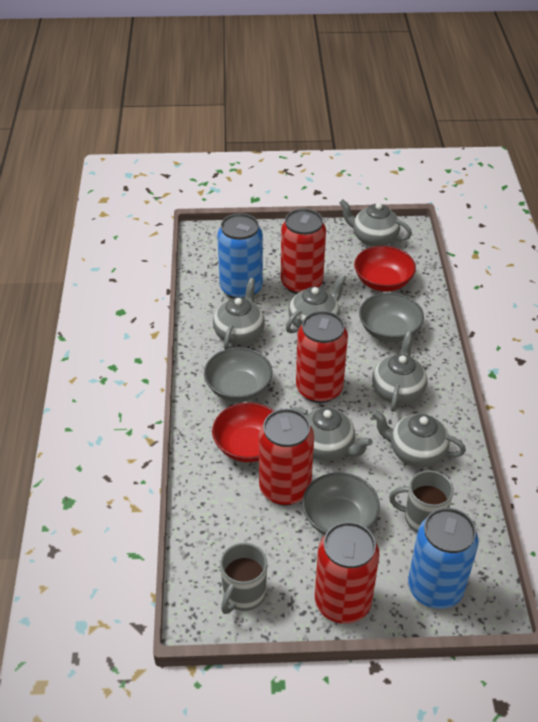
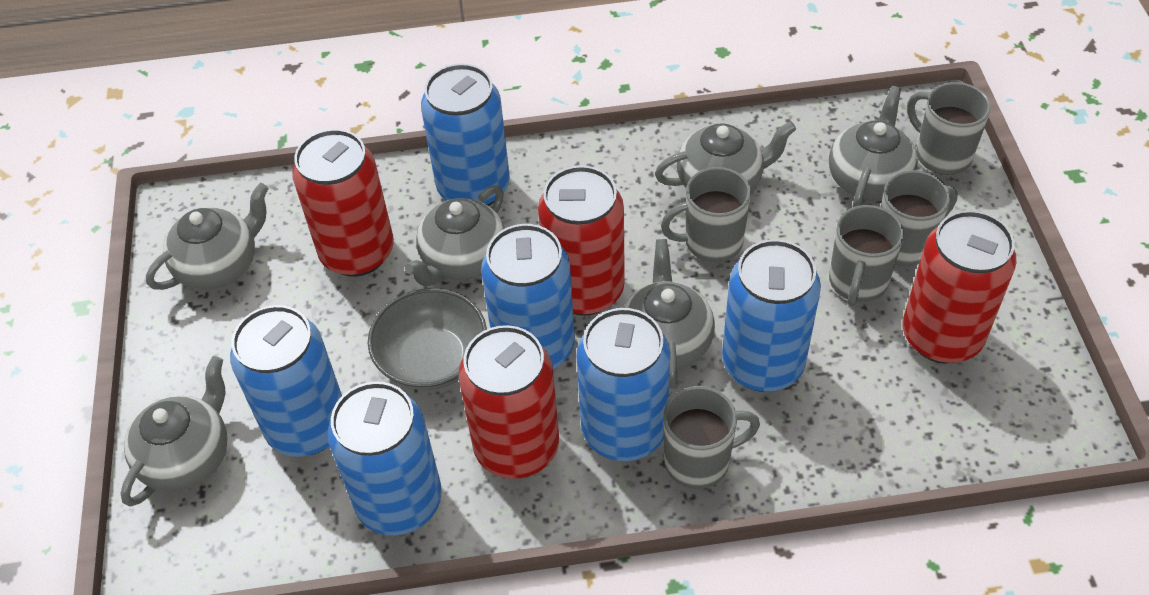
blue can: [217,213,263,298] [408,508,479,609] = 2 -> [230,305,342,457] [328,381,442,536] [421,63,510,206] [481,224,575,369] [576,308,670,461] [722,239,821,392] = 6
grey bowl: [204,348,273,402] [302,472,380,535] [359,293,424,342] = 3 -> [368,288,487,390] = 1
grey mug: [220,543,267,614] [389,470,454,533] = 2 -> [661,167,751,262] [663,386,760,489] [829,205,904,306] [881,170,958,266] [907,82,991,175] = 5
red bowl: [212,403,274,462] [354,246,416,292] = 2 -> none = 0

